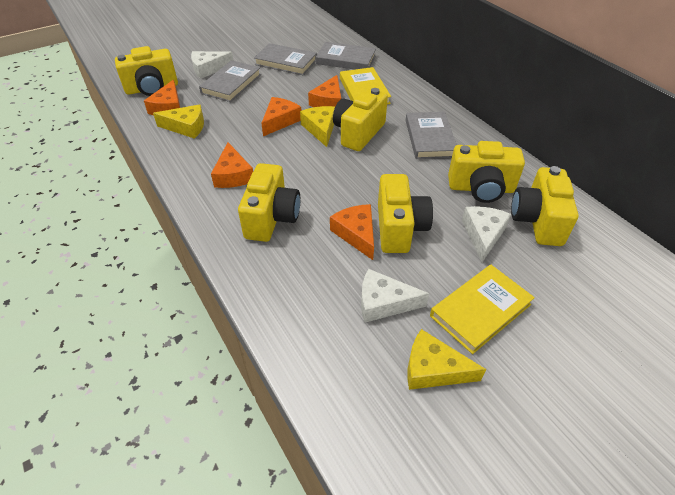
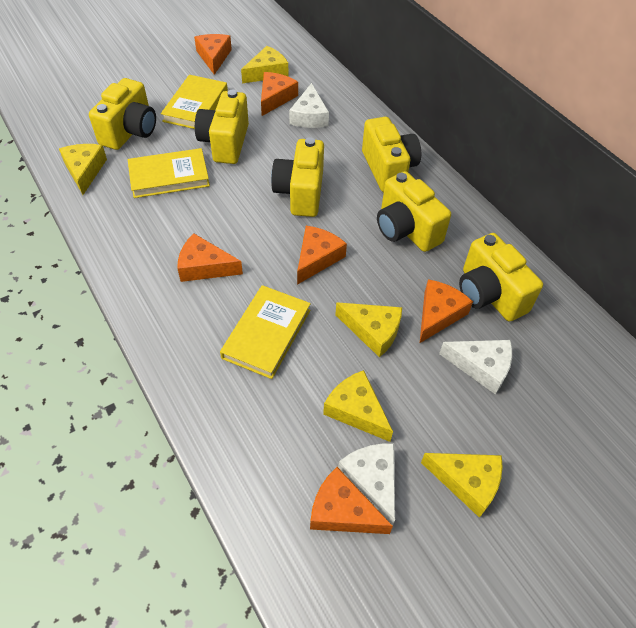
grey book: [199,60,261,102] [254,43,317,75] [316,42,376,69] [406,112,457,159] = 4 -> none = 0
orange cheese: [144,80,180,115] [211,142,253,188] [261,97,301,136] [308,75,341,107] [330,204,374,260] = 5 -> [177,234,243,282] [194,34,232,75] [261,72,298,116] [297,226,347,285] [310,467,393,534] [419,279,473,344] = 6
yellow book: [340,67,391,105] [430,265,535,354] = 2 -> [128,148,210,198] [161,75,228,129] [220,285,311,379] = 3
yellow cheese: [153,104,204,139] [300,106,335,147] [407,329,486,390] = 3 -> [59,144,107,195] [241,46,289,83] [323,370,393,442] [335,302,402,357] [421,453,502,518] = 5

